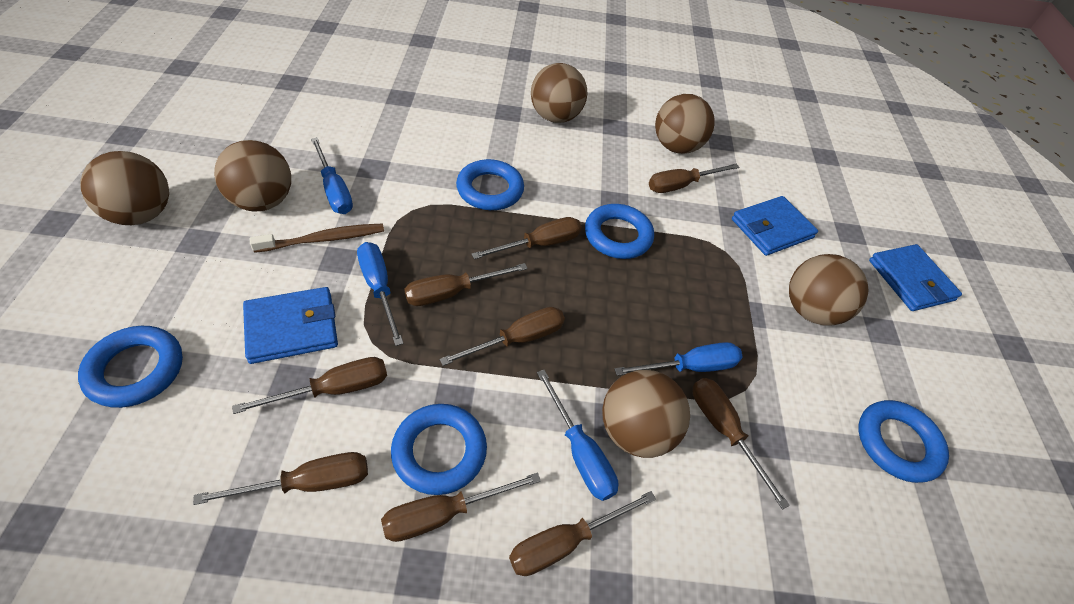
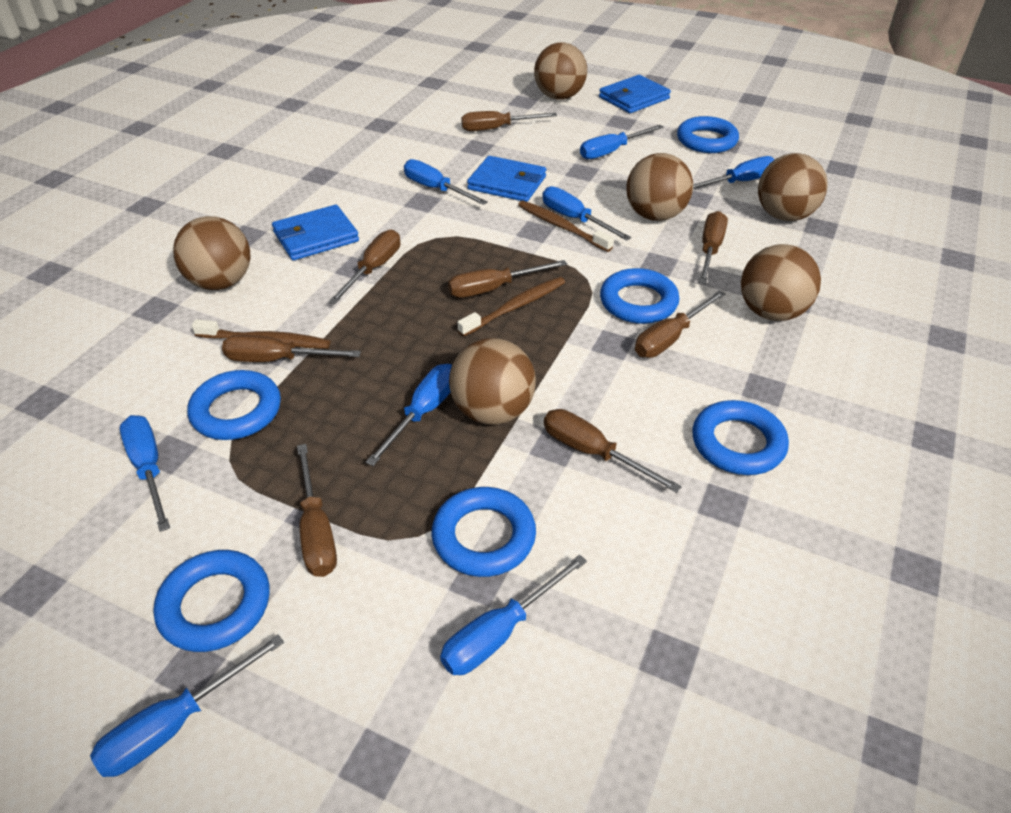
blue ring: [78,326,183,408] [391,404,487,495] [456,159,524,210] [585,204,654,259] [858,400,949,483] = 5 -> [154,550,270,652] [187,370,281,440] [431,487,536,577] [600,268,679,324] [677,116,739,153] [692,400,789,475] = 6
blue screwdriver: [311,138,353,214] [357,242,404,346] [537,370,618,501] [615,342,742,376] = 4 -> [90,634,284,777] [120,415,170,532] [366,364,452,466] [404,159,488,205] [440,555,587,675] [542,186,631,241] [580,125,664,159] [693,156,775,189] = 8
brown screwdriver: [193,452,368,505] [232,357,387,414] [381,472,541,542] [404,263,528,306] [440,307,565,366] [471,217,582,259] [509,491,656,576] [649,164,739,193] [692,378,790,510] = 9 -> [222,335,361,362] [297,444,337,577] [329,229,400,304] [448,260,567,298] [461,111,557,131] [544,409,682,493] [635,290,725,358] [699,211,728,284] = 8
brown toothbrush: [250,223,384,253] = 1 -> [192,319,330,349] [457,277,565,337] [518,201,614,252] = 3

